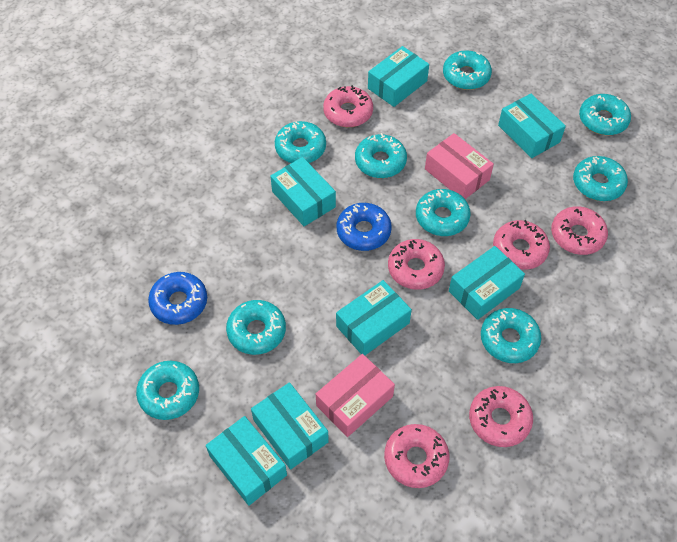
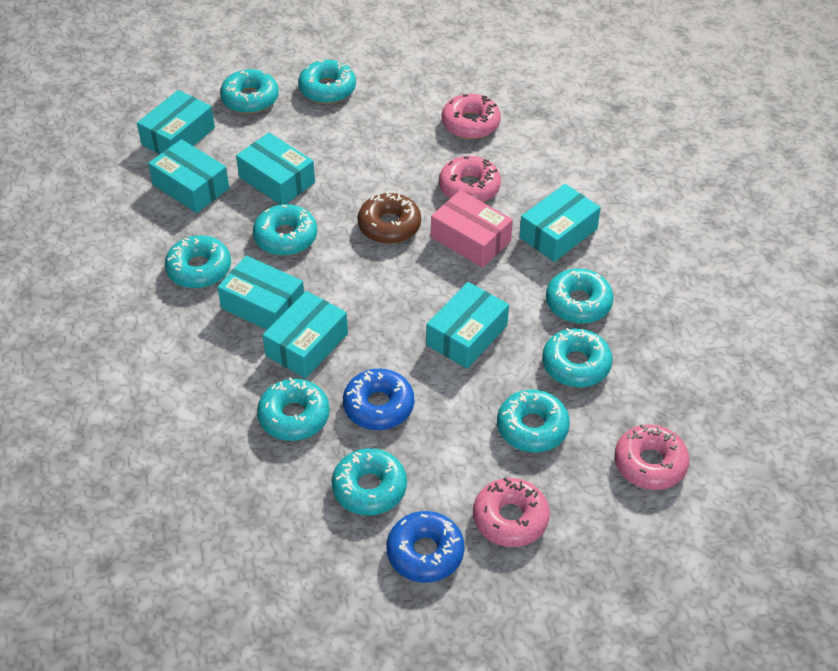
brown donut: none = 0 -> [357,191,421,244] = 1
pink box: [316,354,395,437] [425,133,494,199] = 2 -> [431,190,513,268] = 1
pink donut: [323,85,373,127] [384,424,449,488] [388,239,445,290] [469,386,533,447] [493,220,550,270] [551,206,608,255] = 6 -> [439,156,501,202] [442,94,501,139] [473,477,550,547] [614,424,690,490] = 4

